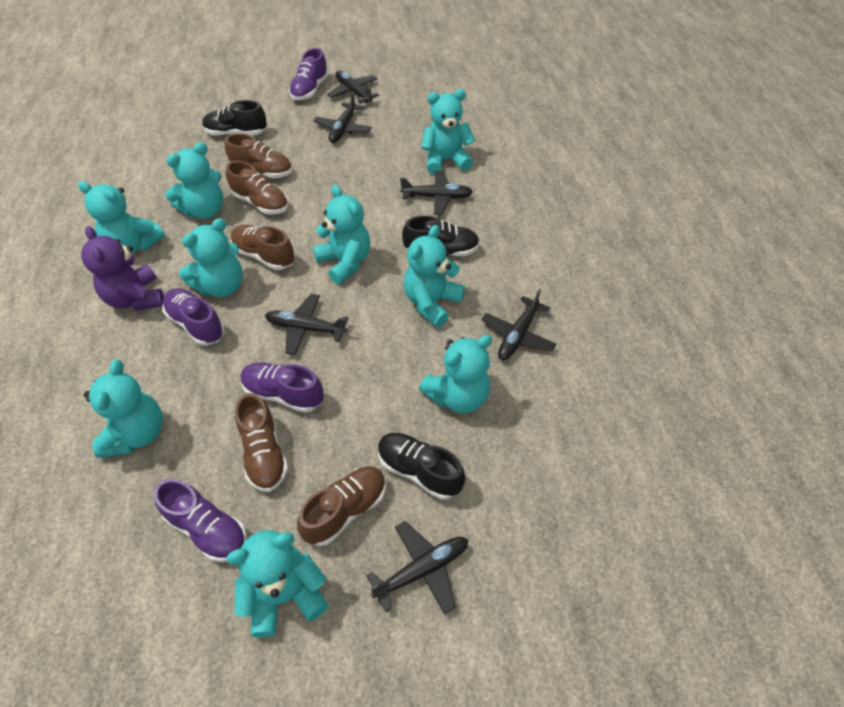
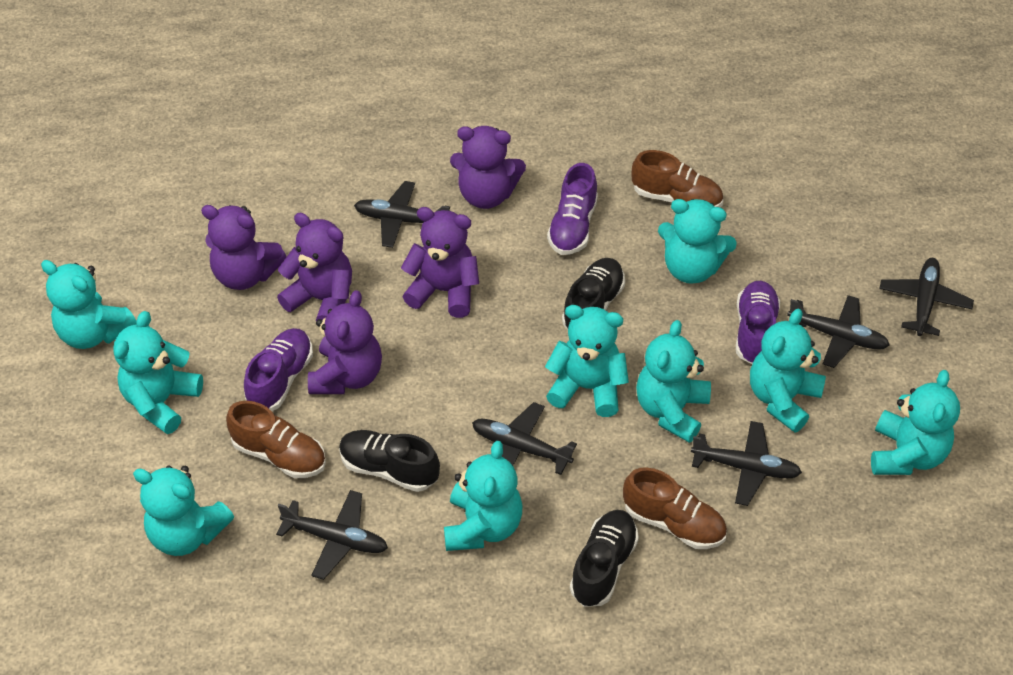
brown shoe: [224,133,292,178] [226,161,288,215] [231,225,295,270] [235,393,288,492] [297,466,386,546] = 5 -> [226,401,326,478] [623,467,727,549] [632,150,723,207] = 3
purple shoe: [153,479,247,562] [162,288,224,346] [240,362,324,413] [289,48,328,100] = 4 -> [244,328,313,411] [547,163,598,255] [736,281,780,364] = 3
purple teddy bear: [81,226,164,311] = 1 -> [201,205,287,290] [277,213,352,321] [308,290,382,394] [401,207,479,318] [450,126,526,209] = 5

